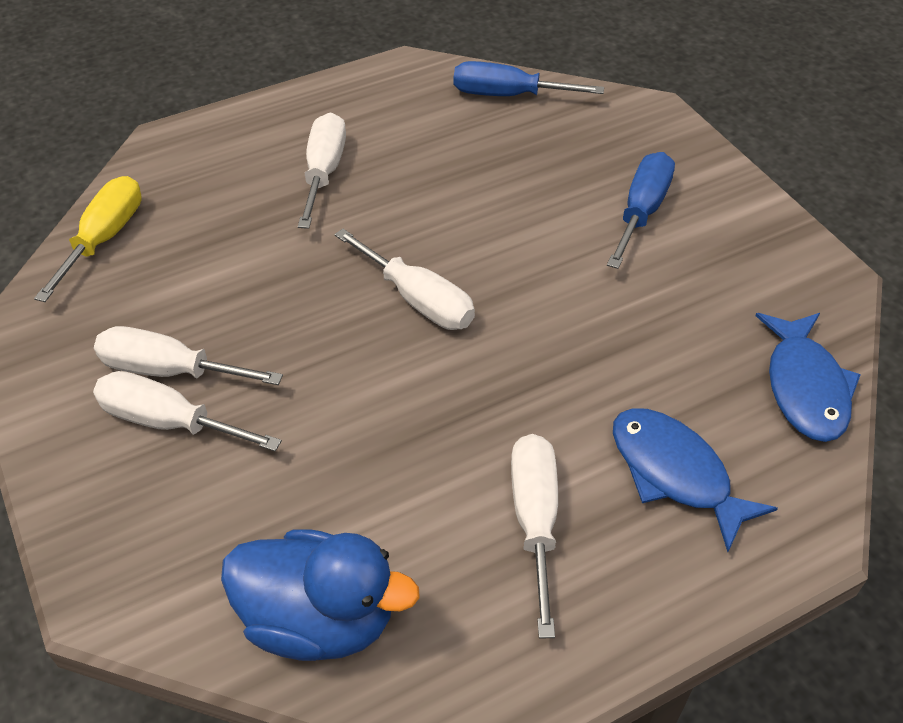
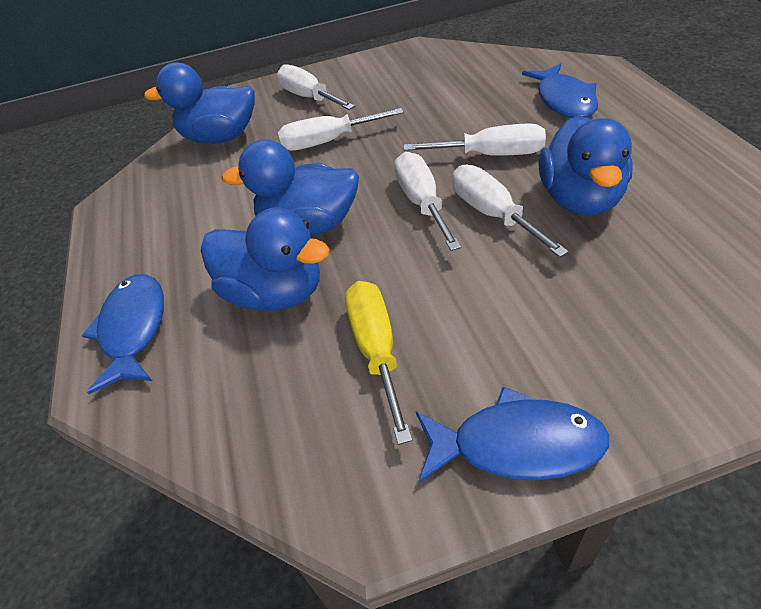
blue duck: [221,529,420,661] = 1 -> [144,62,255,144] [201,207,330,311] [222,140,359,236] [538,116,633,216] = 4
blue fish: [613,408,778,552] [755,313,861,442] = 2 -> [82,274,164,394] [416,387,609,483] [522,63,598,118] = 3
blue screwdriver: [454,61,604,96] [607,152,675,269] = 2 -> none = 0

